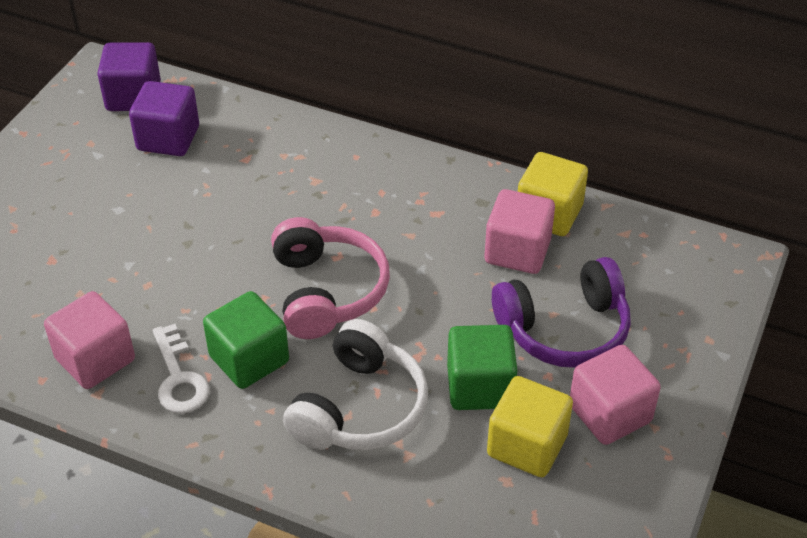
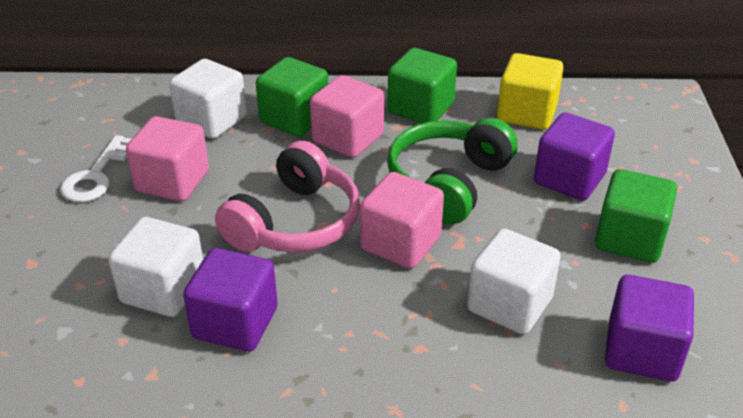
green cube: [203,291,289,389] [447,325,518,410] = 2 -> [256,57,328,137] [387,48,457,123] [595,169,677,263] = 3
green headphones: none = 0 -> [387,118,518,224] = 1
purple cube: [97,42,161,111] [129,81,199,156] = 2 -> [183,248,278,352] [534,113,615,201] [605,275,694,381] = 3
purple headphones: [492,257,631,368] = 1 -> none = 0
white cube: none = 0 -> [108,217,203,317] [169,59,247,139] [467,228,561,335] = 3
white headphones: [283,319,428,450] = 1 -> none = 0
yellow cube: [487,376,573,477] [518,152,588,236] = 2 -> [497,53,563,130] = 1

